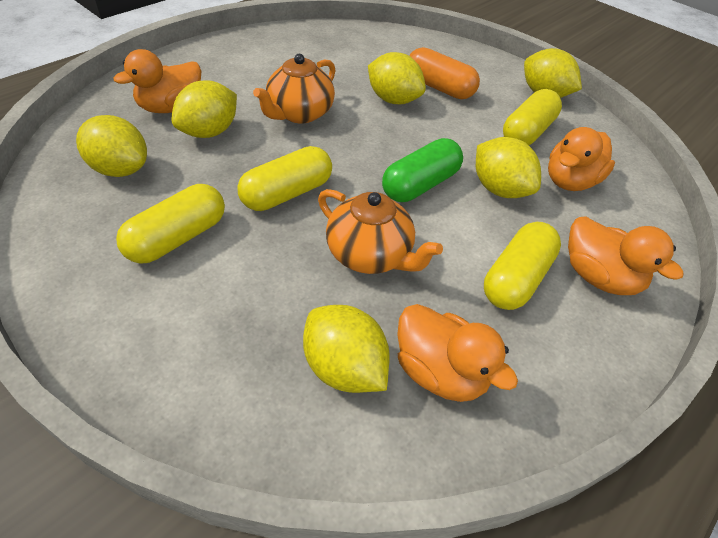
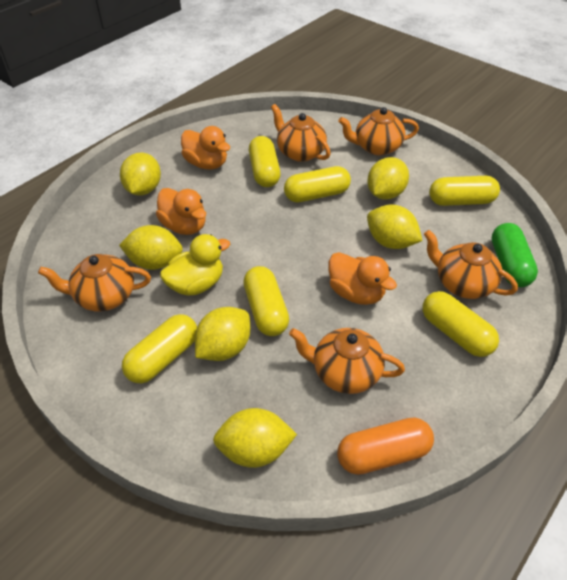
orange duck: [113,49,201,113] [397,304,518,402] [548,127,615,191] [568,216,684,295] = 4 -> [156,188,206,235] [181,126,230,169] [328,252,397,305] = 3
orange teapot: [253,54,336,123] [318,189,443,274] = 2 -> [38,254,151,311] [271,104,331,162] [289,328,405,394] [338,107,419,156] [424,230,518,299] = 5
yellow capsule: [116,184,225,264] [237,146,332,211] [484,222,561,310] [503,89,562,145] = 4 -> [122,314,197,383] [243,266,289,336] [249,136,281,187] [284,166,351,203] [422,291,499,357] [429,176,500,206] = 6
yellow duck: none = 0 -> [160,234,230,296] = 1

